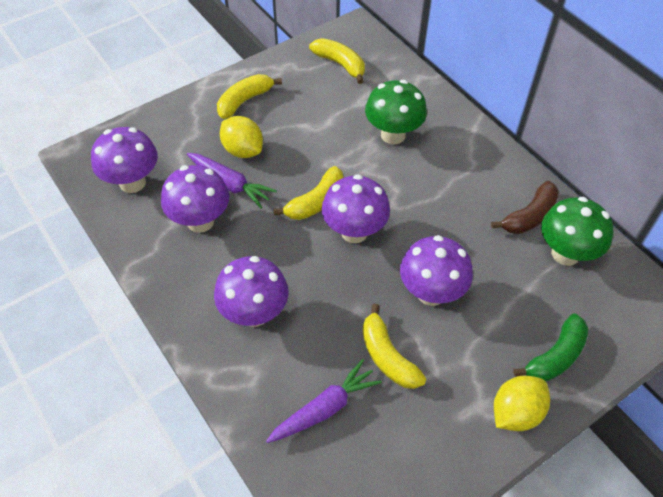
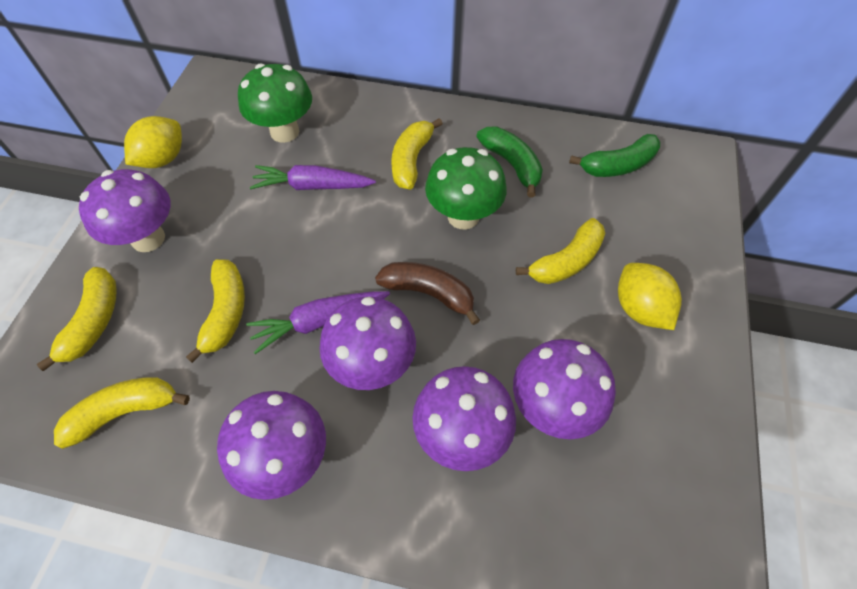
green banana: [513,314,588,381] = 1 -> [477,127,543,198] [569,134,661,177] = 2
yellow banana: [217,74,282,119] [273,166,343,220] [309,38,365,84] [362,304,426,389] = 4 -> [36,267,117,371] [54,377,190,449] [186,259,245,363] [391,118,443,190] [516,218,606,284] = 5

